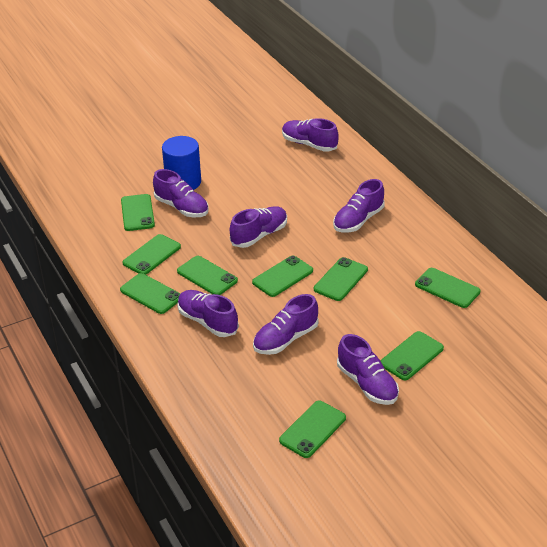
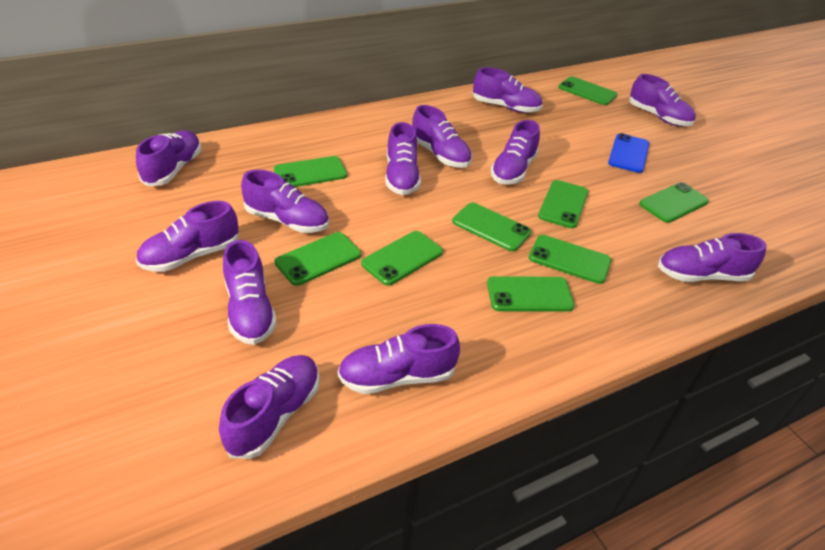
blue cylinder: [162,136,201,190] = 1 -> none = 0
blue phone: none = 0 -> [608,133,650,173] = 1
purple shoe: [153,169,209,217] [177,290,239,337] [230,206,287,248] [253,294,319,355] [282,118,339,152] [333,179,385,232] [337,334,399,405] = 7 -> [136,130,202,186] [136,201,238,272] [219,355,320,459] [223,240,277,345] [241,170,329,233] [338,324,460,394] [385,122,421,195] [412,105,472,168] [473,67,543,113] [490,120,540,185] [629,74,696,126] [658,233,767,282] = 12

